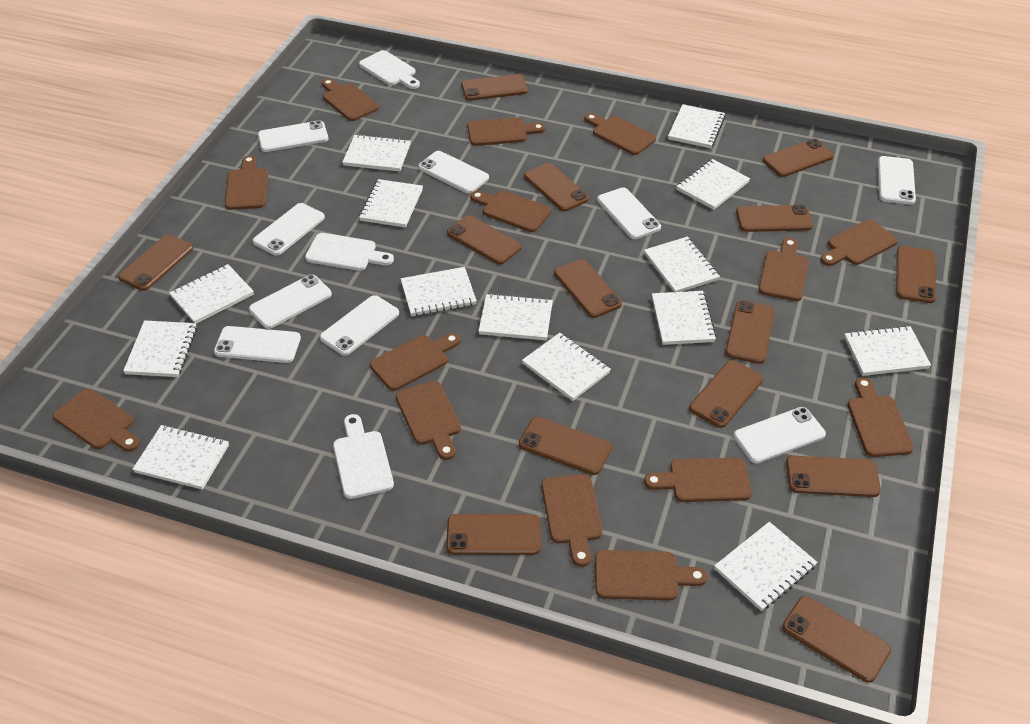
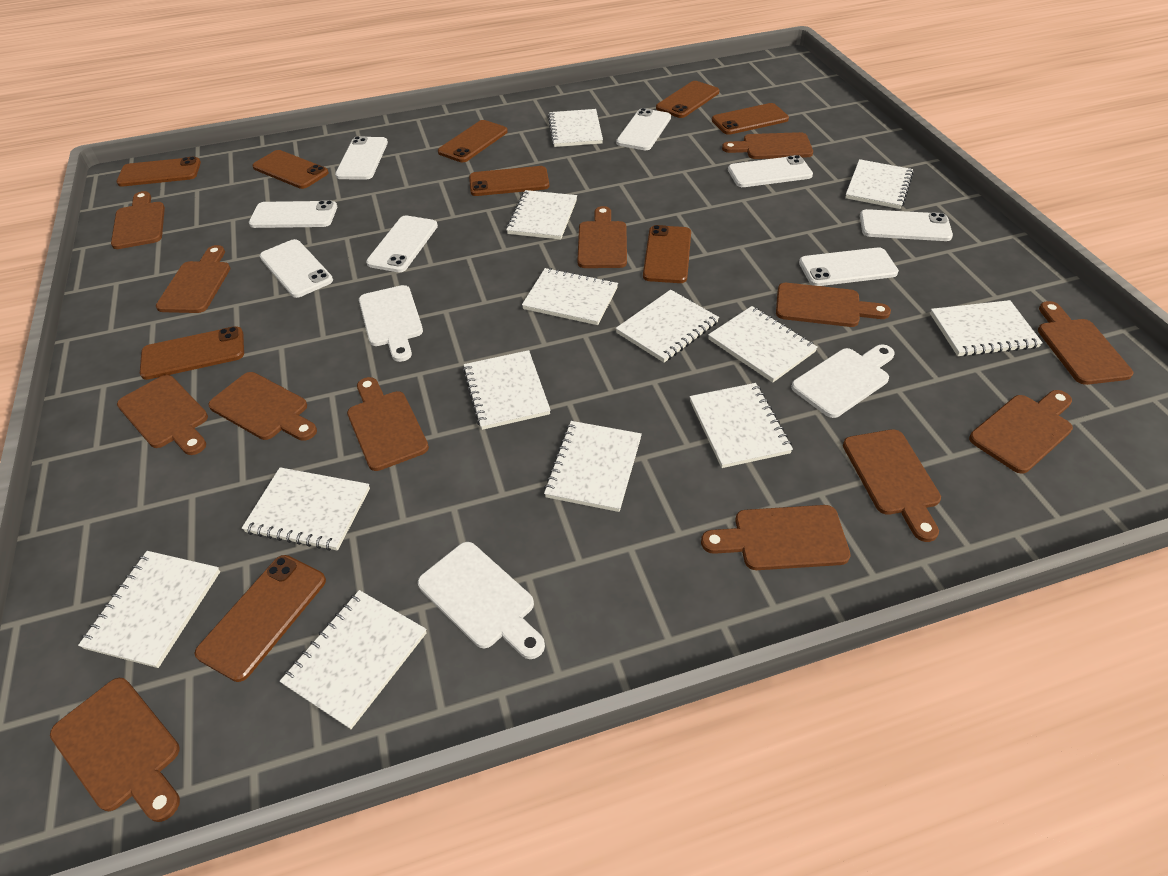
brown cutting board: [53,389,140,452] [225,155,268,210] [322,79,379,121] [370,333,460,391] [396,381,461,460] [467,117,546,146] [470,191,551,232] [541,474,602,567] [584,113,656,155] [595,550,707,601] [644,458,751,502] [759,238,809,301] [820,220,898,266] [847,377,914,457] = 14 -> [50,678,180,822] [111,191,165,249] [117,375,208,455] [156,245,230,313] [208,372,317,441] [347,377,429,471] [577,206,627,268] [701,505,851,570] [722,132,813,159] [776,283,891,327] [843,429,941,542] [969,390,1073,474] [1038,301,1133,385] = 13
brown phone: [118,234,193,291] [446,514,541,555] [447,215,522,265] [461,74,528,101] [519,417,612,475] [524,163,589,212] [554,259,622,318] [689,360,763,428] [725,301,775,364] [736,205,813,232] [762,139,834,177] [782,596,891,683] [786,456,881,497] [896,246,936,303] = 14 -> [116,157,201,187] [140,326,244,380] [194,555,326,682] [252,150,329,189] [438,120,508,162] [469,166,549,196] [643,225,691,283] [656,81,720,118] [712,103,789,135] = 9
white notebook: [123,320,197,377] [132,425,229,490] [169,264,254,324] [342,134,411,171] [359,179,423,228] [401,267,477,316] [478,294,553,340] [522,333,611,401] [644,237,720,292] [652,291,717,345] [668,104,725,148] [676,159,750,210] [714,522,817,611] [844,326,931,376] = 14 -> [78,551,220,668] [242,467,370,551] [280,590,427,729] [463,350,551,430] [506,190,577,240] [522,268,618,325] [544,421,642,512] [548,109,603,147] [616,290,719,363] [690,383,793,468] [708,306,818,383] [845,159,914,209] [930,300,1043,357] = 13
white phone: [214,326,301,363] [249,275,332,329] [252,203,325,255] [258,120,328,152] [320,295,399,356] [418,151,489,194] [597,187,661,239] [733,407,826,464] [878,156,916,205] = 9 -> [249,200,337,228] [260,239,333,298] [335,136,388,180] [366,215,438,272] [616,108,671,150] [728,155,813,187] [799,247,899,286] [860,209,953,241] = 8

